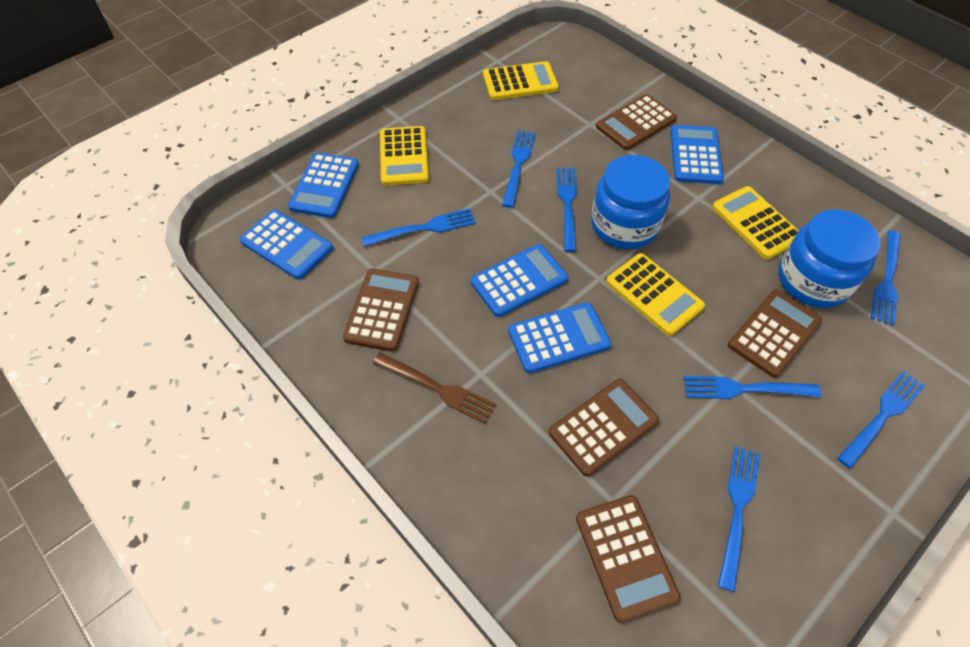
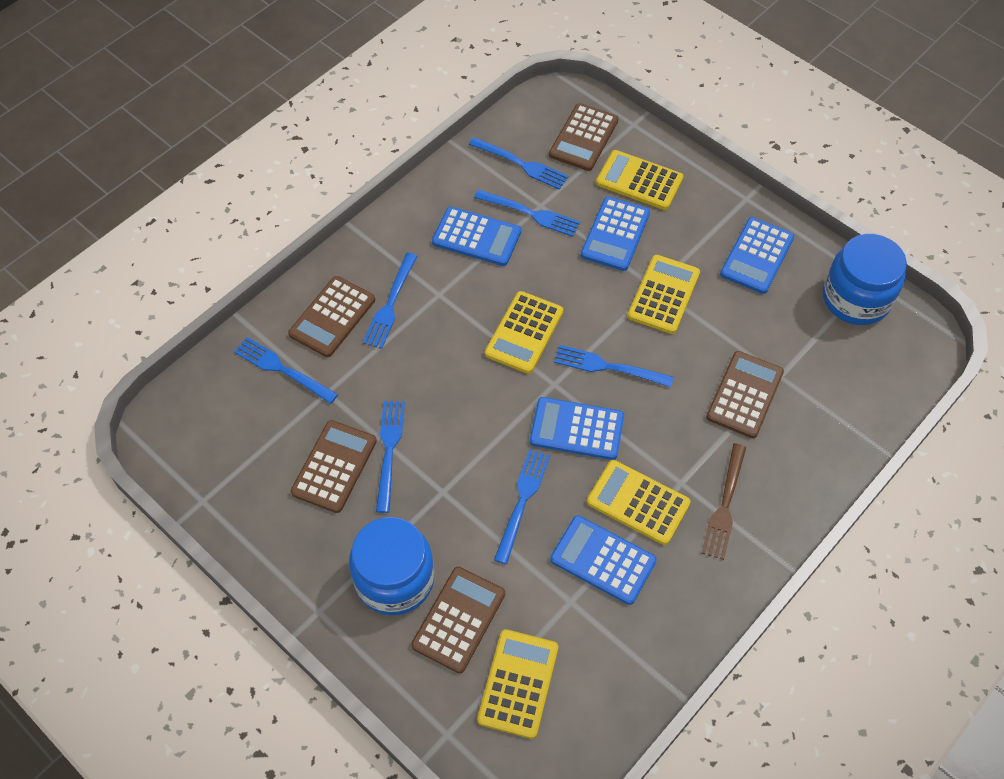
yellow calculator: [380,126,429,185] [483,61,559,100] [606,253,705,336] [712,186,799,260] = 4 -> [477,629,558,739] [485,291,563,374] [587,460,690,545] [596,150,683,210] [628,255,700,334] = 5

